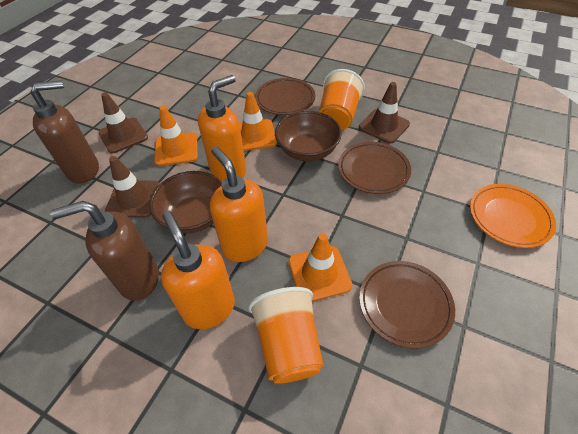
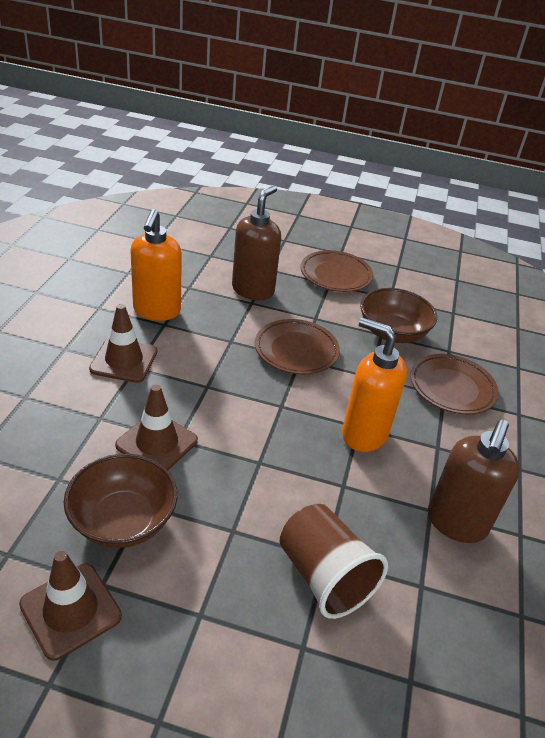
brown cup: none = 0 -> [280,504,388,619] = 1
orange cup: [248,287,324,384] [319,69,365,130] = 2 -> none = 0
orange plate: [470,184,556,248] = 1 -> none = 0
orange soap dispenser: [161,211,235,329] [198,75,246,182] [210,147,268,262] = 3 -> [130,209,182,321] [342,317,407,452] = 2
orange traffic cone: [154,106,198,166] [239,92,277,151] [289,233,352,302] = 3 -> none = 0

